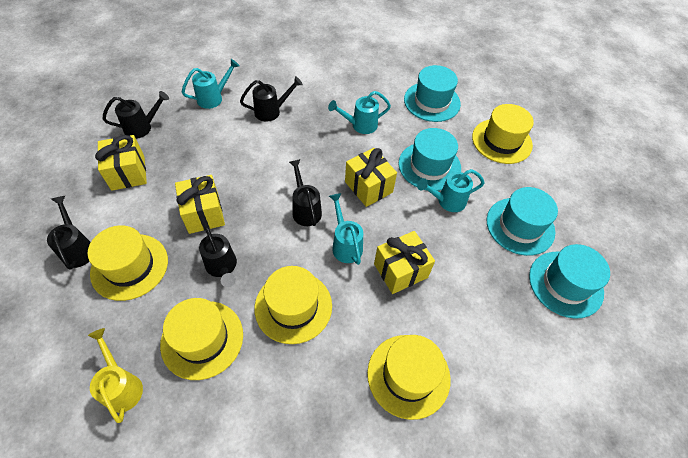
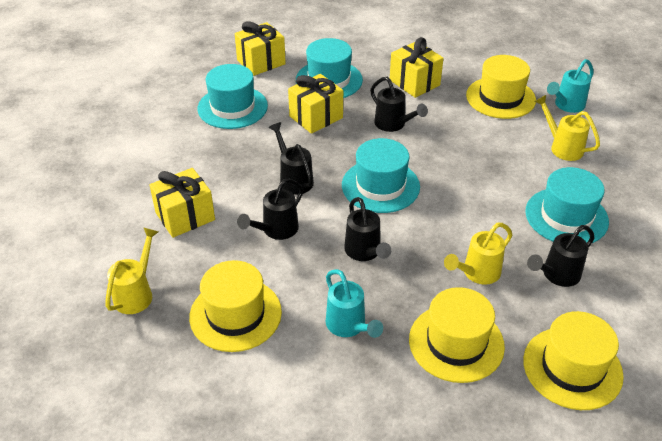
turquoise watering can: [182,59,240,109] [328,91,391,134] [329,193,363,265] [417,169,485,212] = 4 -> [326,269,383,338] [547,59,594,113] = 2
yellow hat: [88,225,168,301] [160,298,243,380] [254,266,332,344] [367,335,451,420] [472,104,534,164] = 5 -> [189,260,282,352] [409,287,505,383] [466,55,536,119] [523,311,624,410] = 4
yellow watering can: [88,328,143,423] = 1 -> [105,227,158,314] [444,223,512,285] [534,95,600,161] = 3

